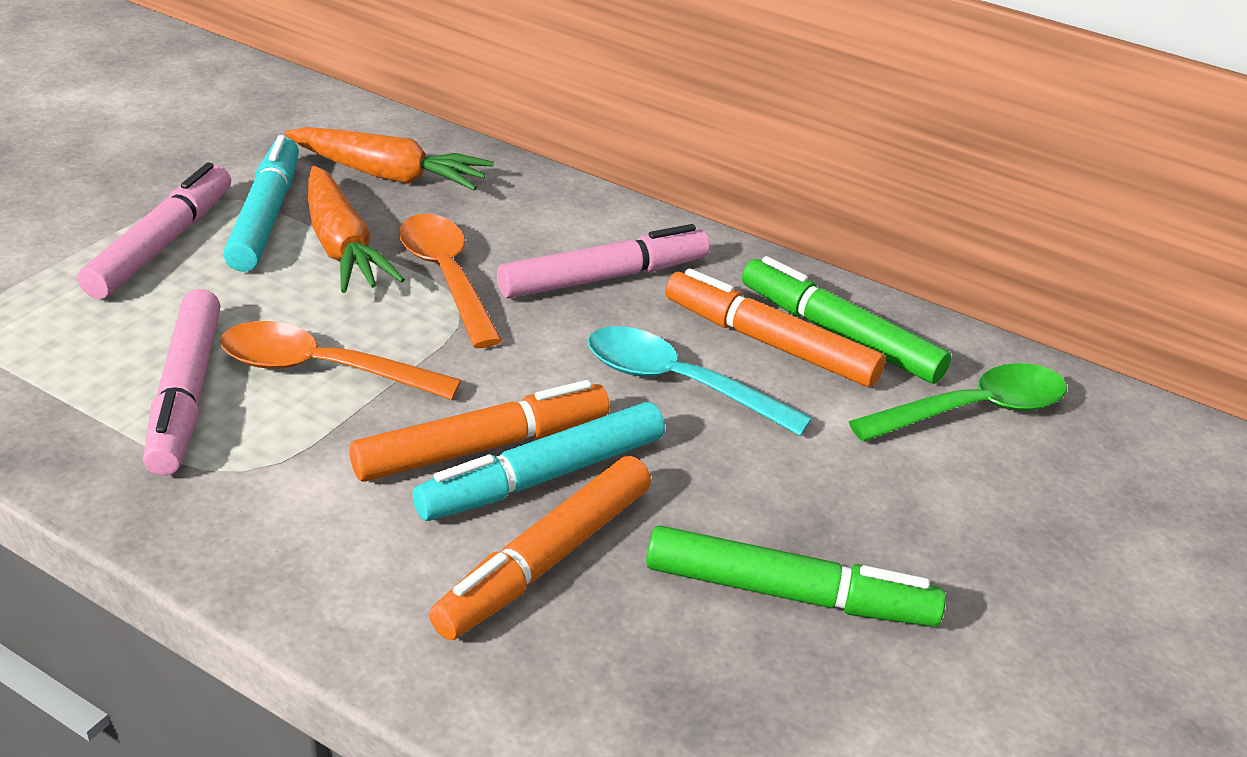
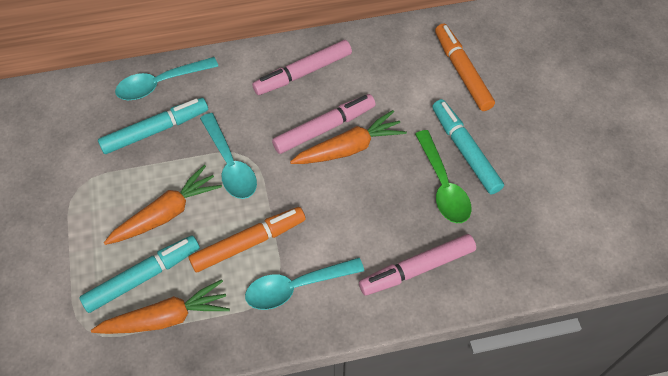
green marker: [646,525,946,627] [742,256,951,384] = 2 -> none = 0
orange carrot: [285,127,494,191] [308,166,405,293] = 2 -> [91,279,230,334] [104,165,222,245] [290,110,407,164] = 3
orange marker: [349,380,610,482] [429,456,651,640] [665,268,885,387] = 3 -> [189,207,306,272] [435,23,495,111] = 2
orange spoon: [220,321,461,400] [399,214,502,348] = 2 -> none = 0
turquoise marker: [223,135,299,272] [412,402,665,521] = 2 -> [79,235,200,313] [98,98,208,154] [432,99,504,194] = 3
turquoise spoon: [588,326,812,436] = 1 -> [115,57,219,100] [200,113,257,199] [245,258,364,310] = 3

